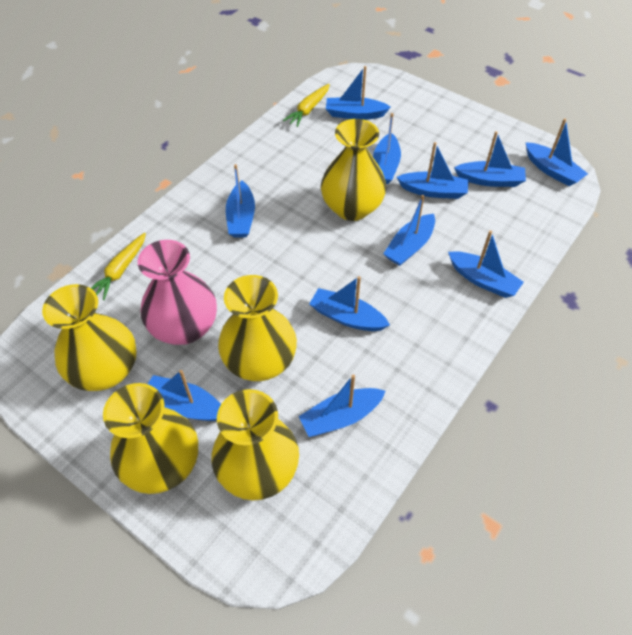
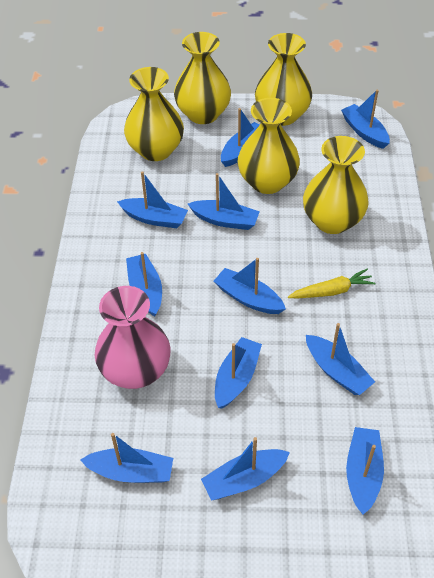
yellow carrot: [91,233,146,300] [283,84,330,127] = 2 -> [288,269,376,298] = 1

